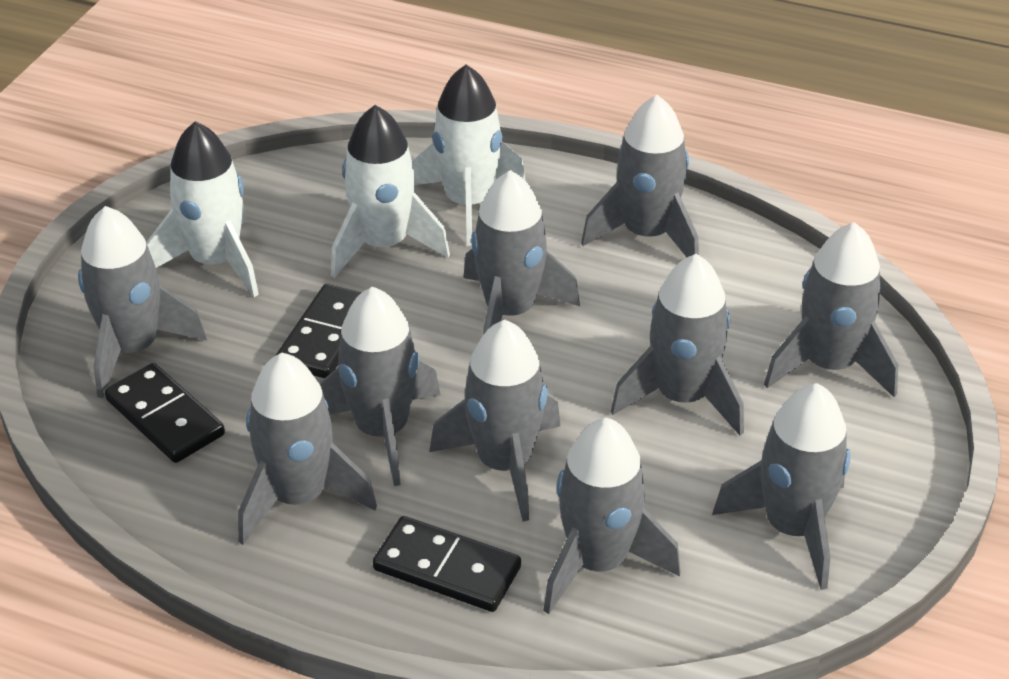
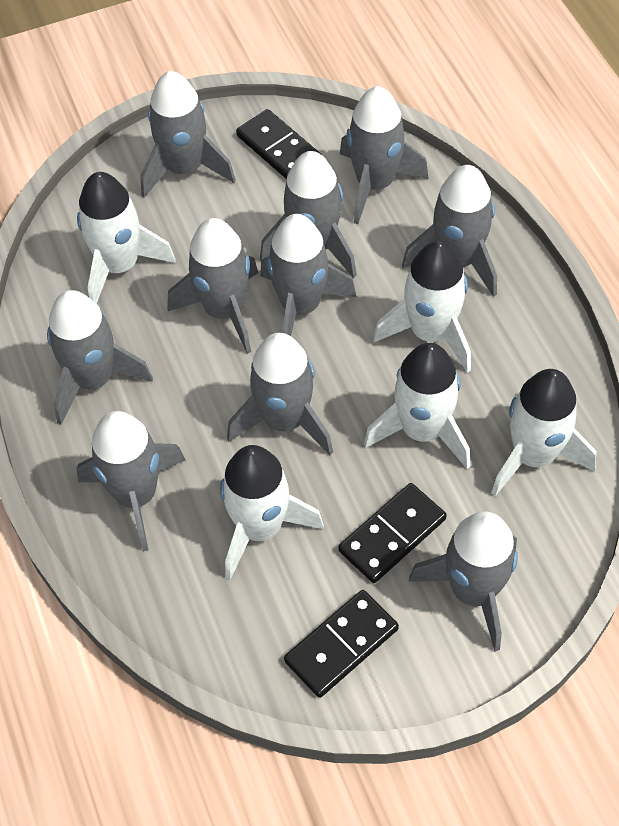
white rocket: [146,121,259,297] [331,105,450,278] [413,64,525,246] = 3 -> [77,172,176,304] [220,445,324,580] [364,343,470,469] [373,241,471,373] [491,369,596,496] = 5

